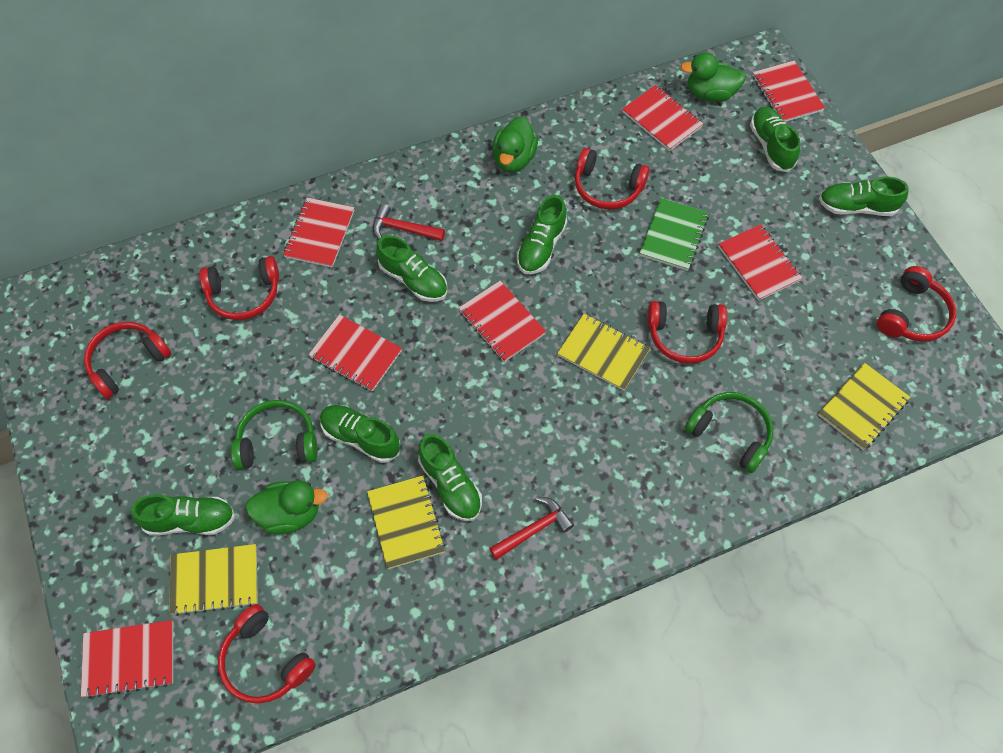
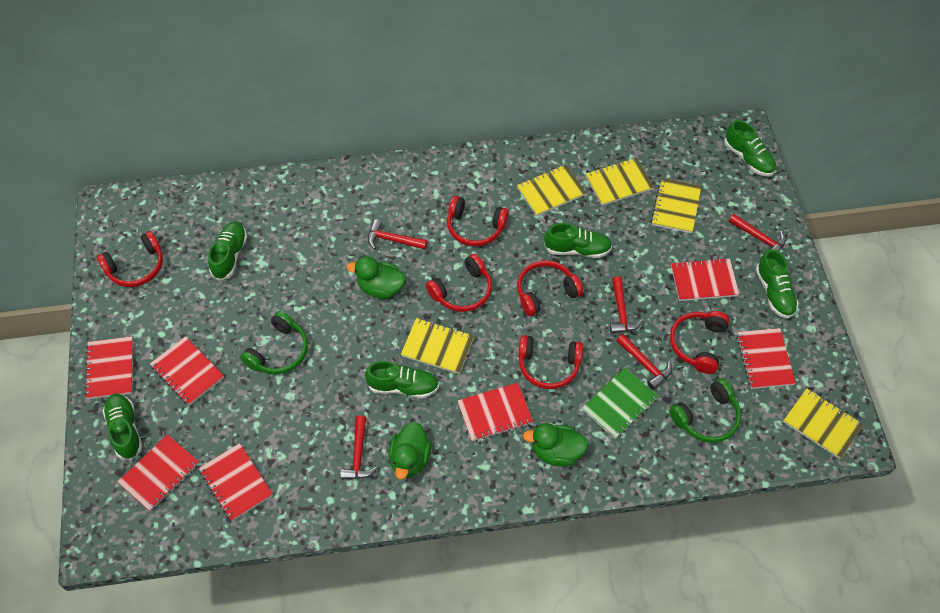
green shoe: [131,494,235,535] [320,405,400,463] [376,235,447,302] [418,434,482,521] [517,195,567,274] [750,107,800,172] [819,176,909,216] = 7 -> [103,393,142,460] [208,221,247,281] [365,361,439,398] [544,223,612,258] [724,120,776,176] [756,249,799,319] = 6
red hammer: [373,204,445,241] [489,497,574,560] = 2 -> [340,415,378,480] [368,219,427,250] [610,276,643,334] [616,334,672,390] [729,214,786,252] = 5
yellow notebook: [169,544,258,616] [367,475,445,569] [557,314,650,391] [818,363,910,450] = 4 -> [401,318,474,374] [517,164,586,216] [586,157,654,206] [651,178,701,233] [783,388,864,459] = 5

